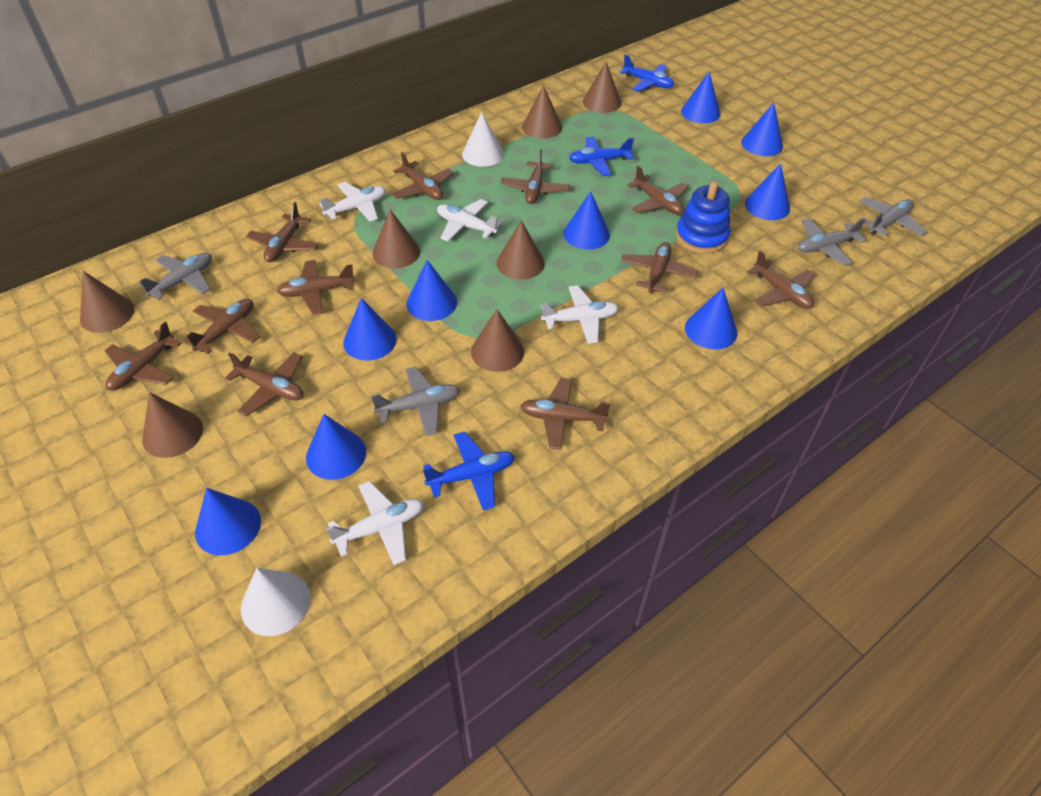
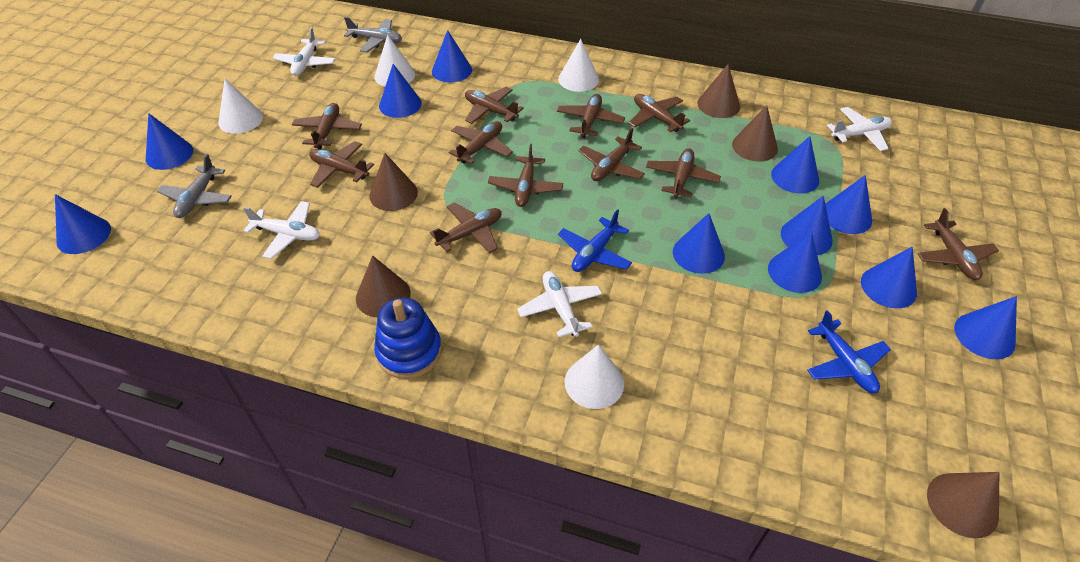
blue cone: [195,488,261,555] [306,414,366,480] [343,298,397,361] [406,260,457,321] [564,191,610,250] [681,72,720,124] [685,288,737,349] [741,103,783,156] [745,163,790,220] = 9 -> [55,194,111,254] [146,113,193,170] [379,64,422,118] [432,30,472,83] [673,213,725,274] [768,232,822,293] [771,136,819,193] [781,196,833,255] [825,175,872,234] [861,247,917,308] [954,296,1017,359] = 11
blue plane: [423,431,515,511] [569,137,634,176] [619,55,674,92] = 3 -> [558,209,632,272] [807,310,891,393] = 2
brown cone: [80,271,134,333] [142,392,203,458] [372,209,420,269] [471,309,524,372] [497,220,545,280] [522,85,562,138] [583,62,621,113] = 7 -> [356,255,411,317] [369,153,418,211] [697,64,740,118] [732,106,778,162] [927,472,999,538] = 5
grey plane: [140,253,212,300] [371,367,460,436] [798,218,866,266] [860,197,927,236] = 4 -> [157,154,232,218] [344,17,402,53] = 2
white cone: [241,568,311,636] [462,112,504,167] = 2 -> [218,79,263,134] [374,35,415,87] [558,39,599,92] [565,344,624,409] = 4

